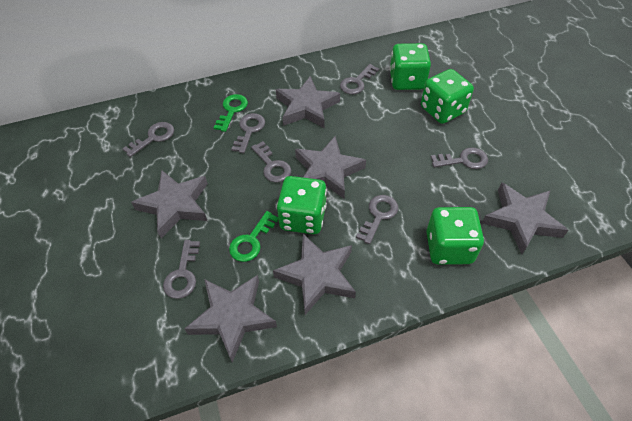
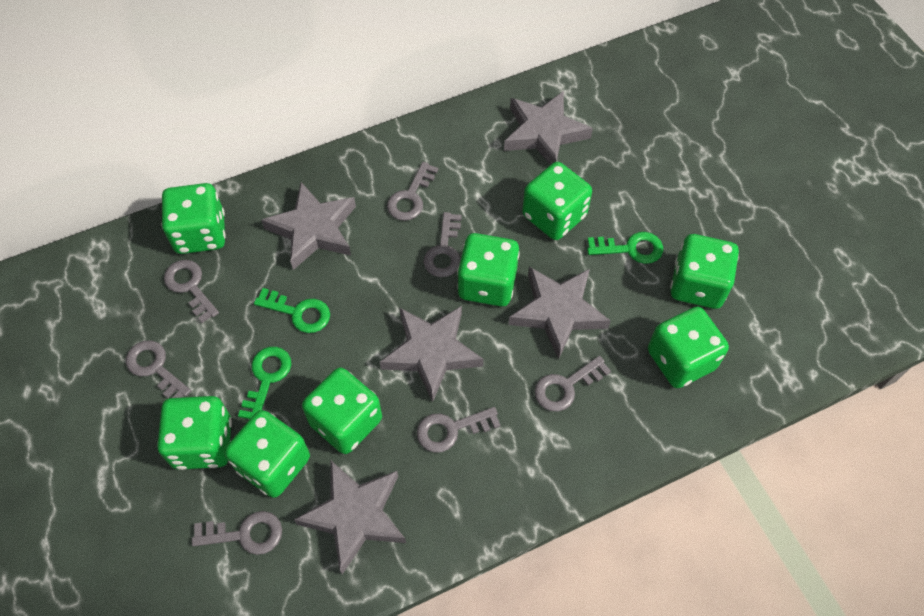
green dice: [277,176,327,234] [390,43,431,90] [421,69,474,124] [426,207,484,265] = 4 -> [157,396,232,470] [161,183,226,254] [224,410,310,498] [302,367,382,454] [457,233,520,307] [522,162,592,240] [648,306,729,388] [670,234,739,309] = 8
green key: [213,94,248,132] [229,211,279,262] = 2 -> [238,347,291,419] [254,288,330,333] [587,232,663,264] = 3
grey star: [131,170,208,238] [184,275,277,362] [273,234,356,315] [275,76,340,128] [295,136,366,199] [482,182,568,254] = 6 -> [261,182,356,270] [294,460,406,574] [380,306,483,402] [504,91,593,165] [508,267,611,360] = 5

